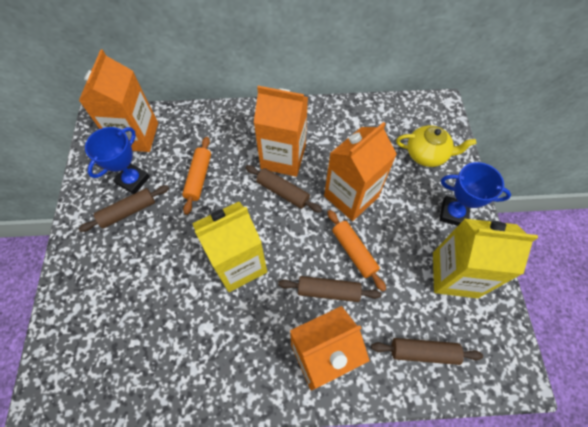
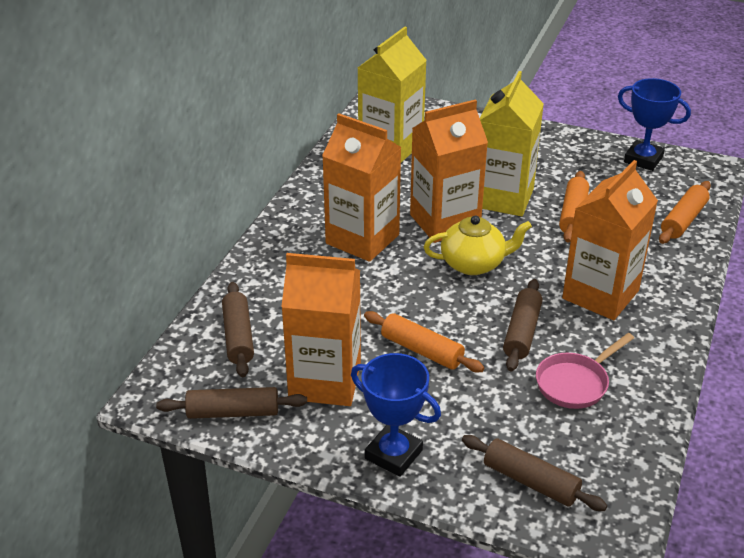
orange rolling pin: [182,137,211,215] [327,210,386,291] = 2 -> [364,311,484,372] [559,171,589,243] [659,181,711,244] = 3
pink pan: none = 0 -> [536,333,634,409] = 1

